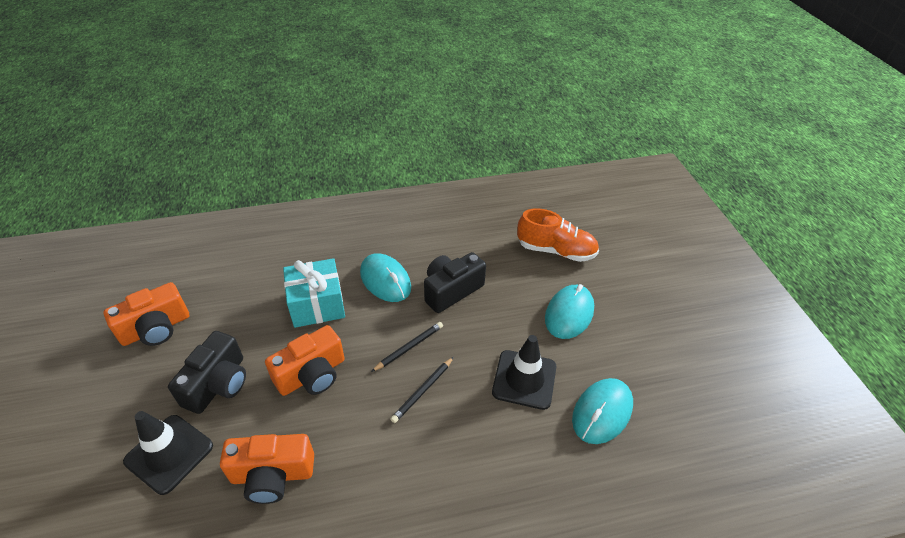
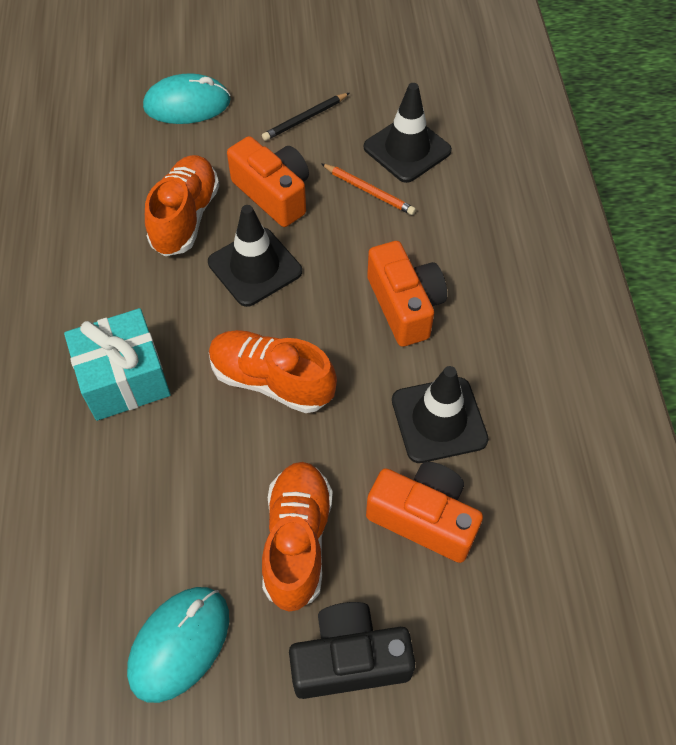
black camera: [168,331,246,414] [424,252,486,313] = 2 -> [289,602,416,699] = 1
black pencil: [371,322,443,372] [391,357,454,423] = 2 -> [262,93,349,141] = 1
black traffic cone: [123,411,213,495] [492,335,556,410] = 2 -> [208,205,302,307] [364,83,452,183] [392,366,489,463] = 3
orange pencil: none = 0 -> [321,163,416,215] = 1
orange shoe: [517,208,599,262] = 1 -> [145,155,219,256] [209,330,337,413] [262,462,333,612] = 3
turquoise mouse: [360,253,411,302] [545,284,594,339] [572,378,633,444] = 3 -> [127,587,229,703] [143,73,231,124] = 2

